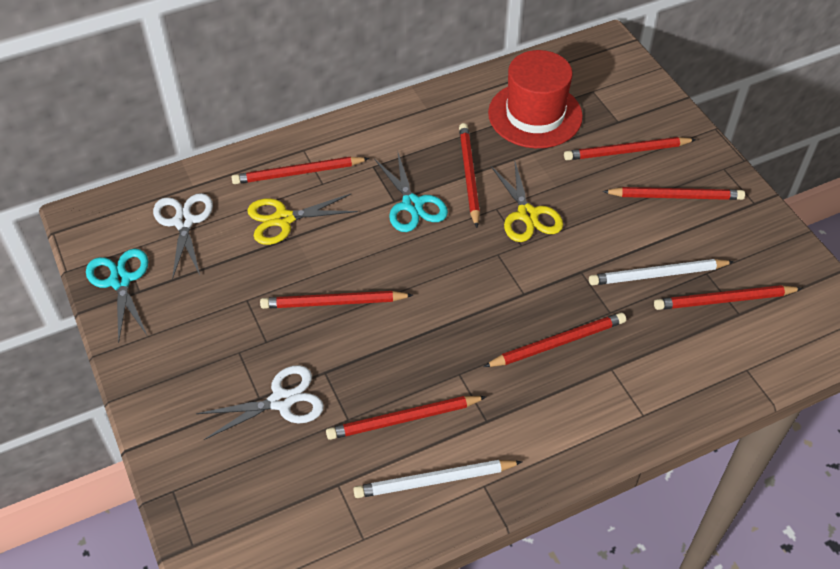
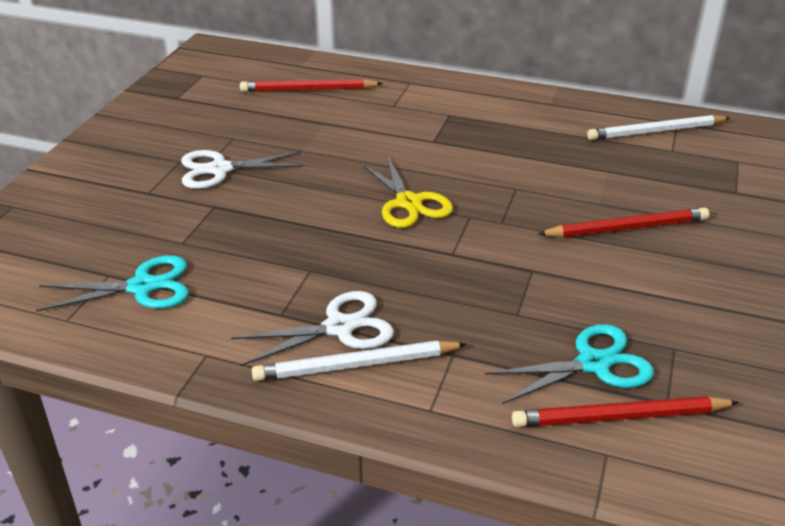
red hat: [488,50,583,148] = 1 -> none = 0
red pencil: [231,157,370,184] [260,291,413,309] [326,396,487,440] [459,123,480,228] [483,313,626,367] [564,137,696,160] [602,187,745,200] [654,285,803,310] = 8 -> [240,79,383,92] [512,396,739,427] [538,208,709,237] = 3
yellow scissors: [247,194,358,245] [491,159,563,242] = 2 -> [360,155,453,228] = 1

